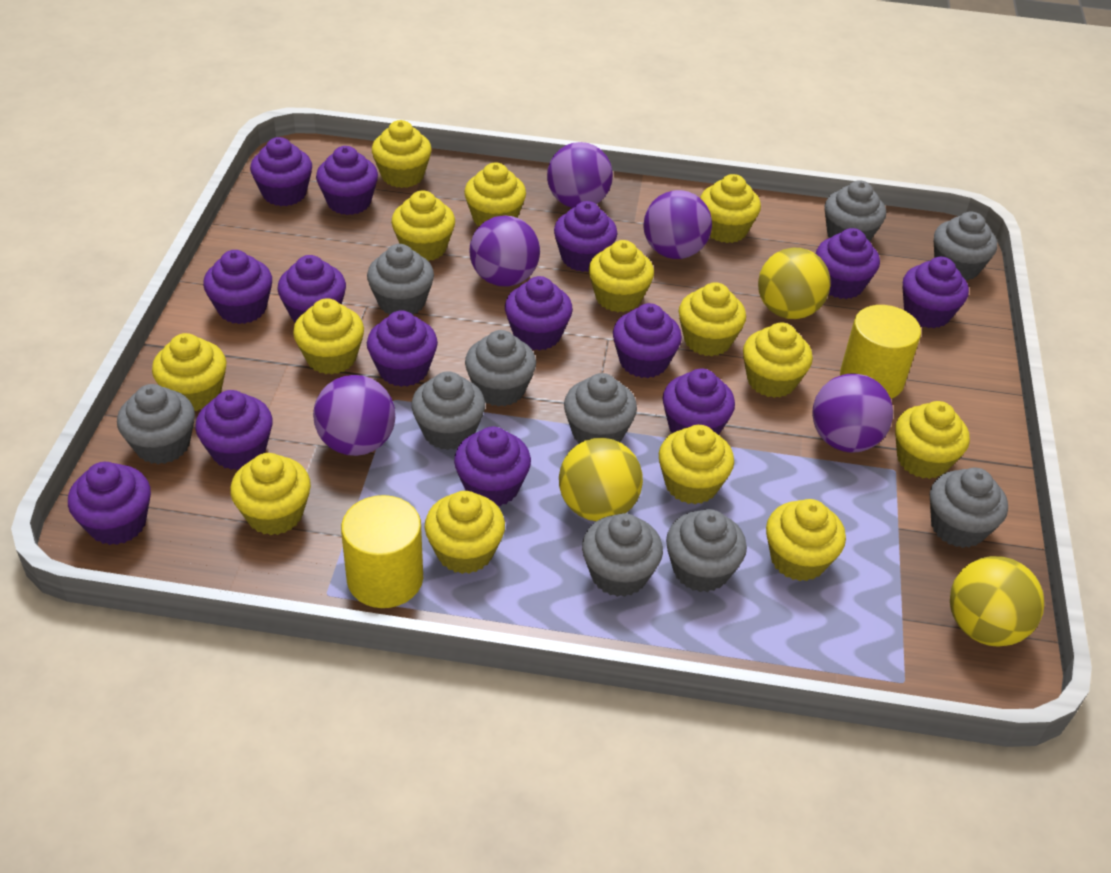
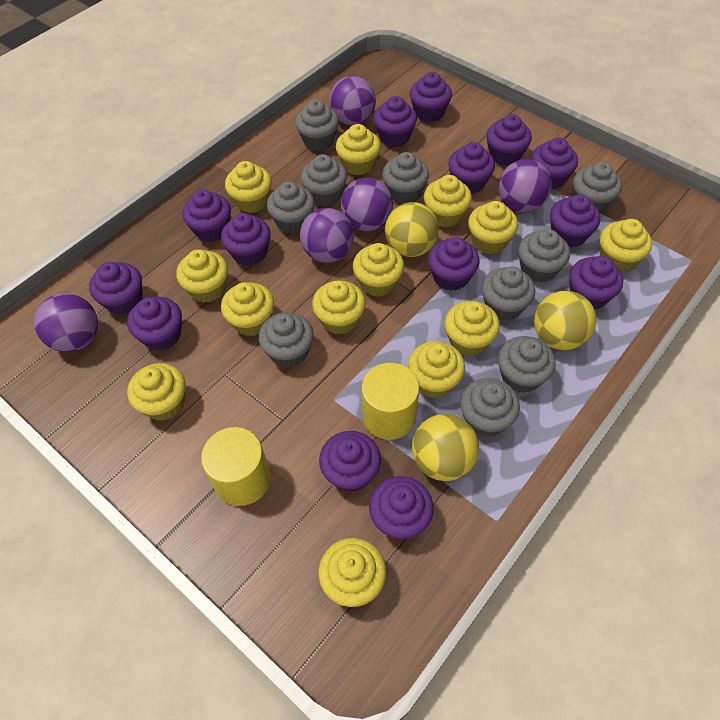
yellow cupcake: [152,333,226,411] [230,453,311,535] [293,298,364,374] [372,120,432,188] [391,191,455,261] [425,491,505,574] [464,162,526,226] [589,240,654,312] [659,425,734,504] [679,282,746,356] [700,174,761,243] [743,323,813,398] [766,499,846,581] [895,401,970,479] = 14 -> [127,363,186,421] [176,249,228,303] [221,282,274,336] [225,161,272,213] [312,280,366,335] [318,538,386,607] [336,124,381,175] [353,243,404,297] [408,341,465,398] [424,175,472,228] [444,301,500,356] [468,201,518,254] [600,219,652,272] = 13

